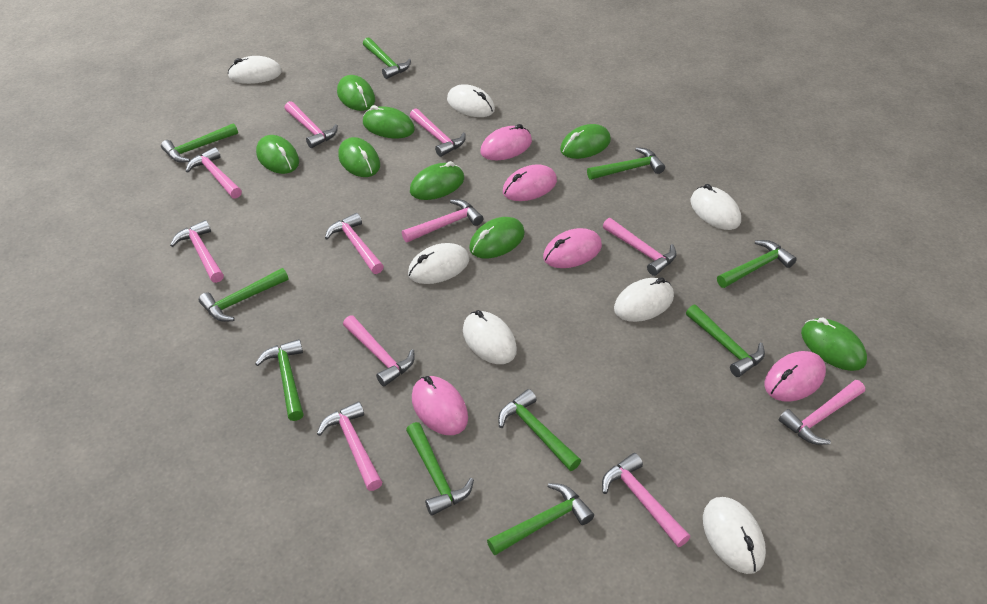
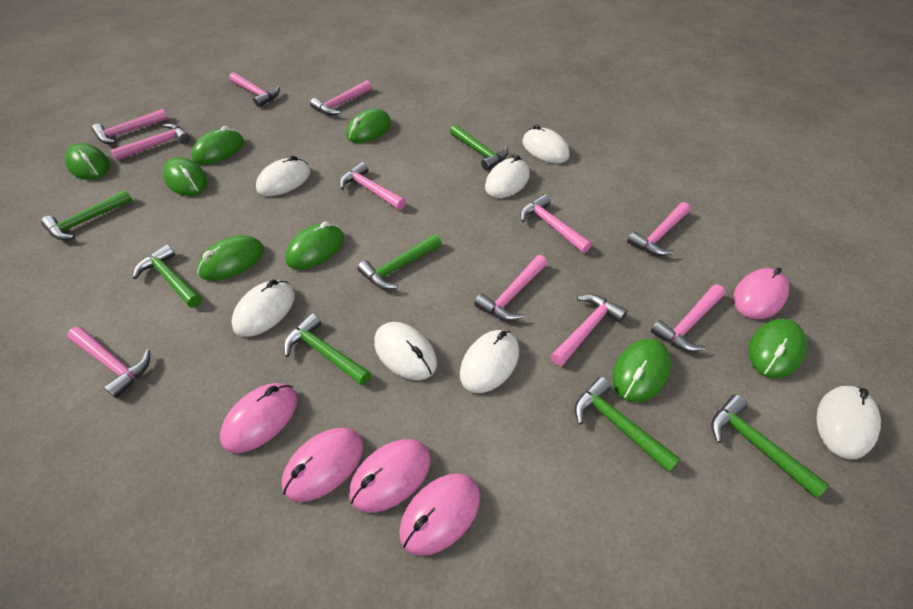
green hammer: [161,123,238,163] [199,268,288,322] [255,339,304,421] [363,37,411,79] [406,422,474,516] [487,483,594,555] [498,389,581,471] [587,147,665,180] [686,305,765,377] [717,240,797,288] = 10 -> [41,190,133,240] [133,244,202,308] [284,313,371,386] [358,234,442,289] [450,124,509,170] [575,377,680,473] [711,394,829,498] = 7

